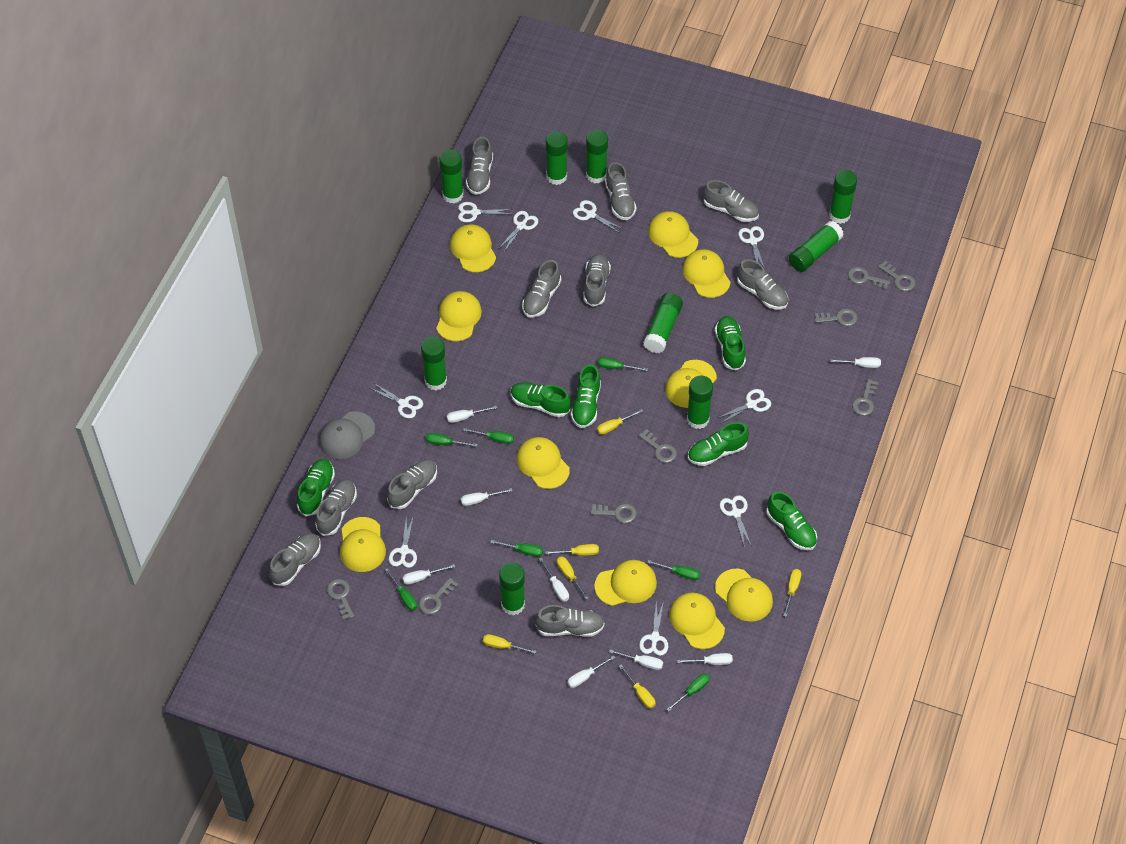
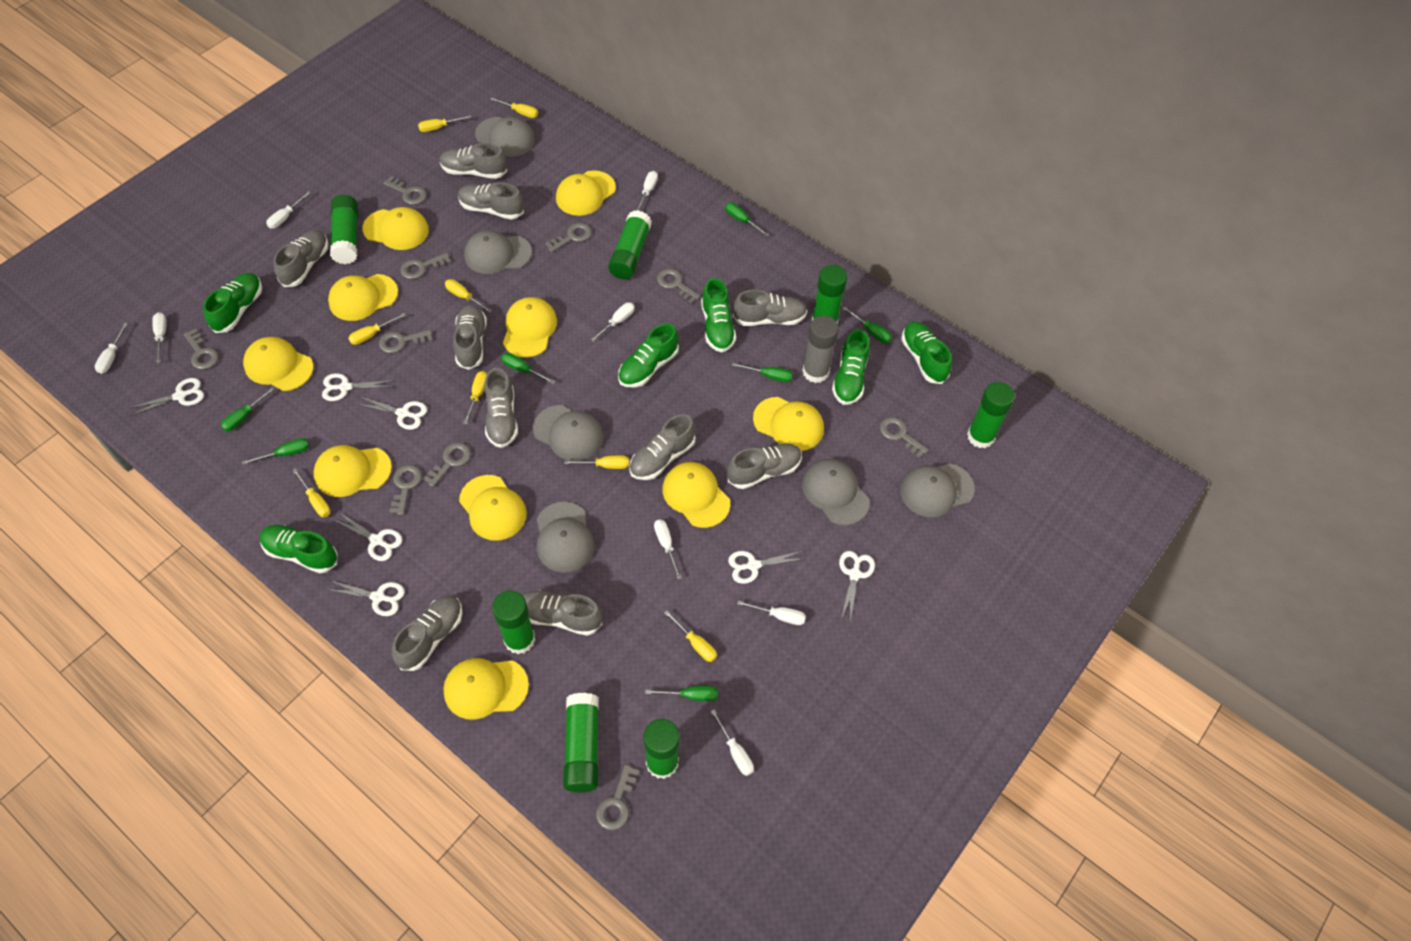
green glue stick: [421,337,447,390] [439,150,464,203] [499,562,525,615] [546,131,568,185] [586,130,608,184] [643,293,683,353] [687,376,713,429] [789,221,844,272] [829,170,857,224] = 9 -> [330,195,358,264] [492,591,535,654] [563,693,599,792] [608,210,652,279] [643,719,680,779] [812,265,847,323] [967,382,1015,448] = 7
grey cap: [319,411,375,459] = 1 -> [464,230,532,274] [475,117,535,157] [533,405,604,461] [537,502,595,573] [802,459,870,525] [900,463,975,518] = 6
grey glue stick: none = 0 -> [802,316,839,383] = 1
grey key: [327,579,354,620] [418,578,458,615] [591,503,637,523] [639,429,677,463] [814,308,858,326] [848,267,890,290] [852,379,878,416] [878,261,916,291] = 8 -> [184,328,219,369] [379,330,432,353] [384,176,427,205] [389,465,422,515] [400,253,451,279] [423,442,471,487] [545,223,592,252] [596,765,640,830] [657,269,700,304] [880,417,928,458] = 10
white scissors: [370,383,423,418] [389,515,417,568] [458,202,512,222] [498,211,538,252] [573,200,623,232] [639,601,668,656] [718,389,771,424] [720,495,752,547] [738,226,765,269] = 9 -> [130,378,204,415] [322,373,394,401] [326,581,405,616] [334,513,402,561] [357,397,427,430] [728,551,803,584] [839,551,875,621] = 7
yellow screwdriver: [483,634,537,654] [545,544,599,556] [557,556,589,600] [597,409,644,435] [619,665,655,708] [783,569,801,617] = 6 -> [292,468,331,517] [348,313,406,345] [418,115,472,132] [445,279,492,312] [463,371,487,424] [490,97,538,118] [564,455,629,469] [664,610,717,662] = 8

